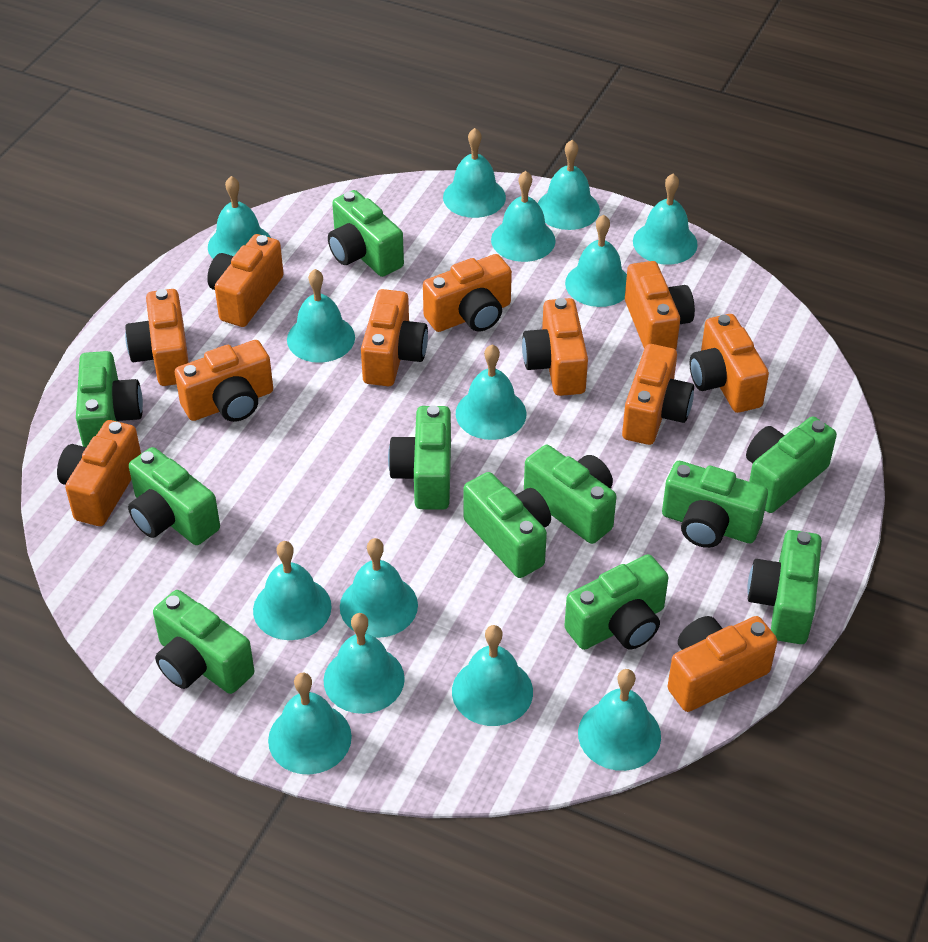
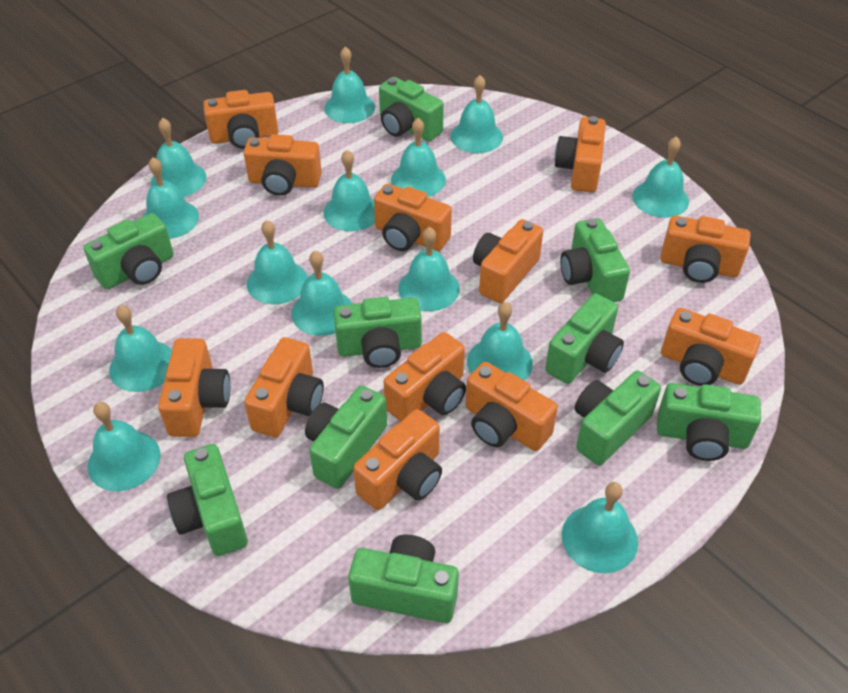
green camera: [76,351,143,447] [128,447,220,545] [153,590,255,694] [328,190,404,277] [388,405,451,510] [463,472,551,578] [524,445,617,544] [564,554,669,650] [662,461,768,548] [746,416,837,513] [747,530,822,644] = 11 -> [83,213,174,289] [167,444,248,556] [305,385,387,489] [333,297,422,368] [348,535,459,623] [379,77,444,142] [545,293,624,384] [560,218,630,302] [575,371,661,466] [657,383,761,461] = 10
orange camera: [57,420,141,526] [125,289,189,386] [175,340,273,422] [207,234,284,327] [361,289,428,386] [423,254,512,332] [522,298,588,396] [622,344,694,445] [625,261,695,350] [667,616,777,712] [690,314,769,413] = 11 -> [158,338,230,437] [203,90,278,149] [243,134,322,196] [244,337,324,437] [353,409,442,510] [374,184,452,251] [384,332,466,421] [466,362,558,451] [473,219,543,303] [554,116,606,193] [660,216,751,283] [661,308,761,386] = 12

